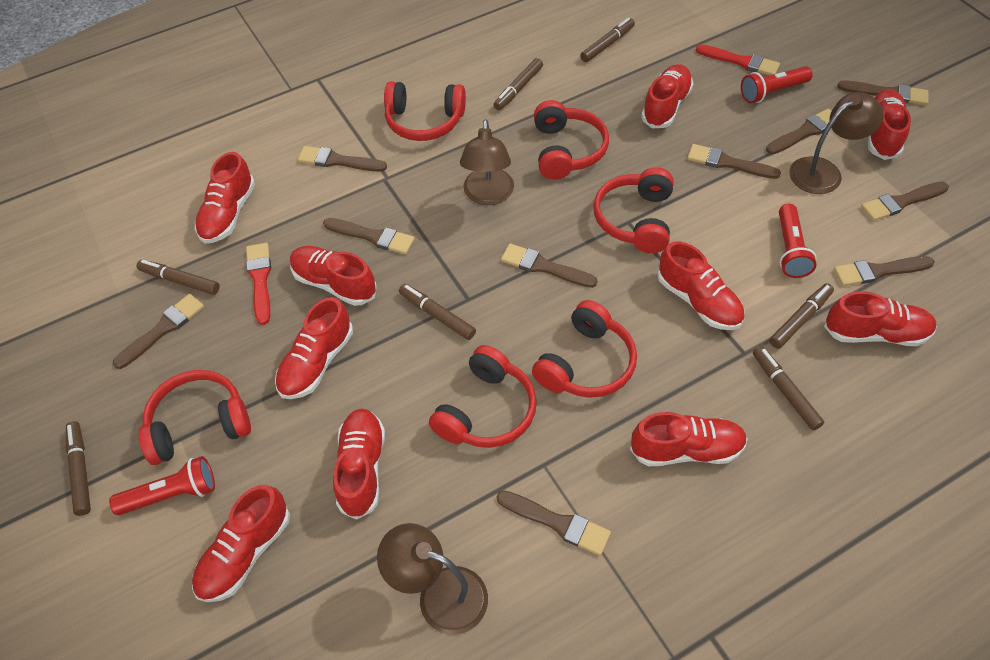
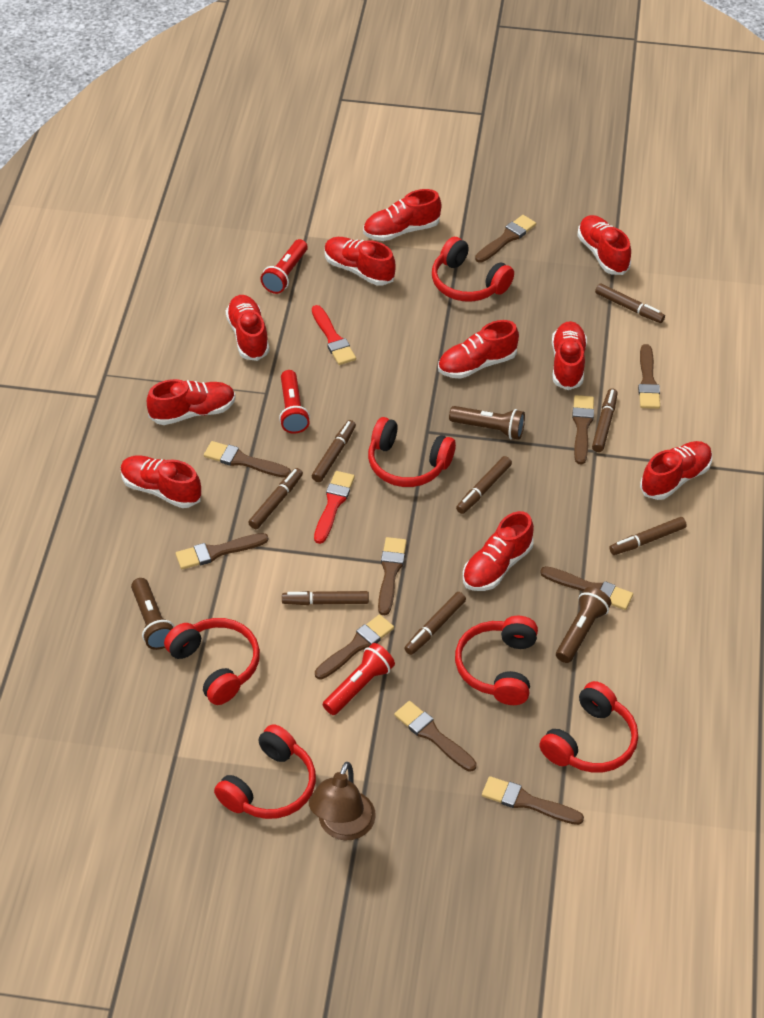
brown flashlight: none = 0 -> [131,578,174,650] [449,406,525,440] [556,587,611,663] = 3
brown lamp: [377,523,488,635] [460,119,514,205] [789,92,884,194] = 3 -> [309,762,376,840] = 1
brown marker: [66,421,91,516] [137,260,220,295] [399,284,476,340] [494,58,543,110] [580,18,635,62] [753,346,824,430] [770,283,834,349] = 7 -> [248,468,303,529] [282,591,369,605] [312,420,356,482] [404,592,466,655] [456,456,512,514] [592,388,618,452] [595,284,665,323] [609,517,687,555] = 8

